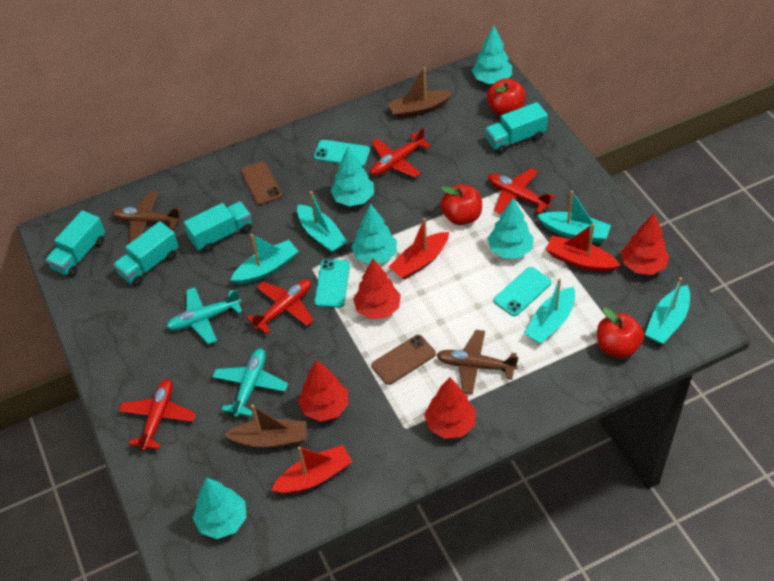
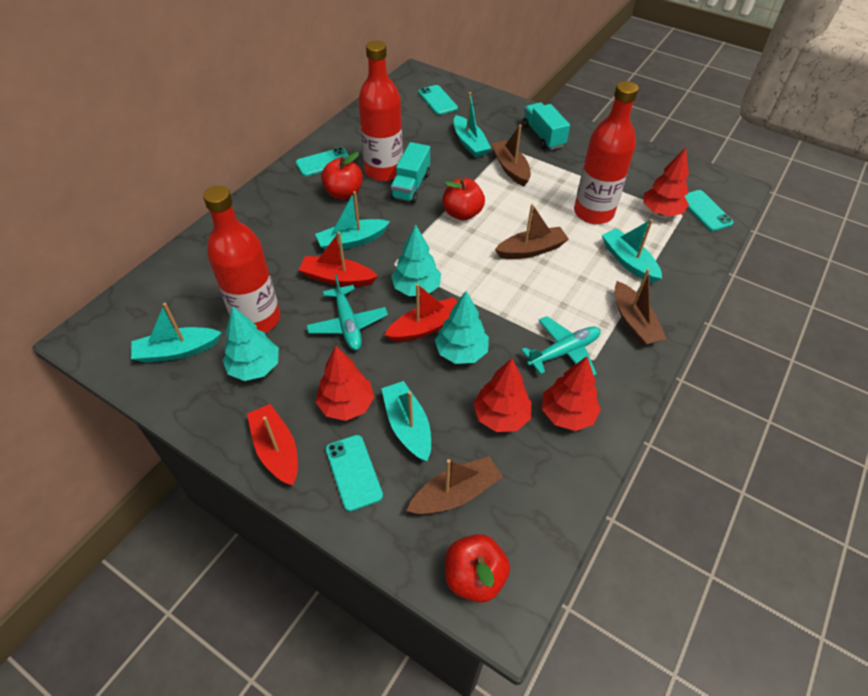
brown boat: [224,404,307,448] [388,67,453,119] = 2 -> [407,456,503,515] [491,125,531,186] [495,204,569,259] [615,269,667,346] = 4
brown phone: [240,161,282,205] [372,335,436,385] = 2 -> none = 0
brown plane: [112,191,182,243] [437,330,518,395] = 2 -> none = 0
red bottle: none = 0 -> [203,186,280,333] [358,40,403,181] [574,81,638,224] = 3
red plane: [119,379,196,451] [247,279,314,334] [371,128,431,178] [488,168,555,214] = 4 -> none = 0
turquoise phone: [314,140,370,167] [314,259,350,308] [494,267,551,316] = 3 -> [296,147,349,176] [326,435,383,511] [418,85,458,115] [685,190,734,231] = 4
turquoise tree: [193,478,247,539] [331,147,374,206] [351,203,397,264] [472,26,512,84] [487,198,534,258] = 5 -> [223,306,279,381] [391,224,441,296] [435,291,489,364] = 3
turquoise truck: [46,210,105,277] [113,221,179,286] [184,201,252,252] [485,102,548,154] = 4 -> [391,142,430,203] [523,103,570,150] = 2

